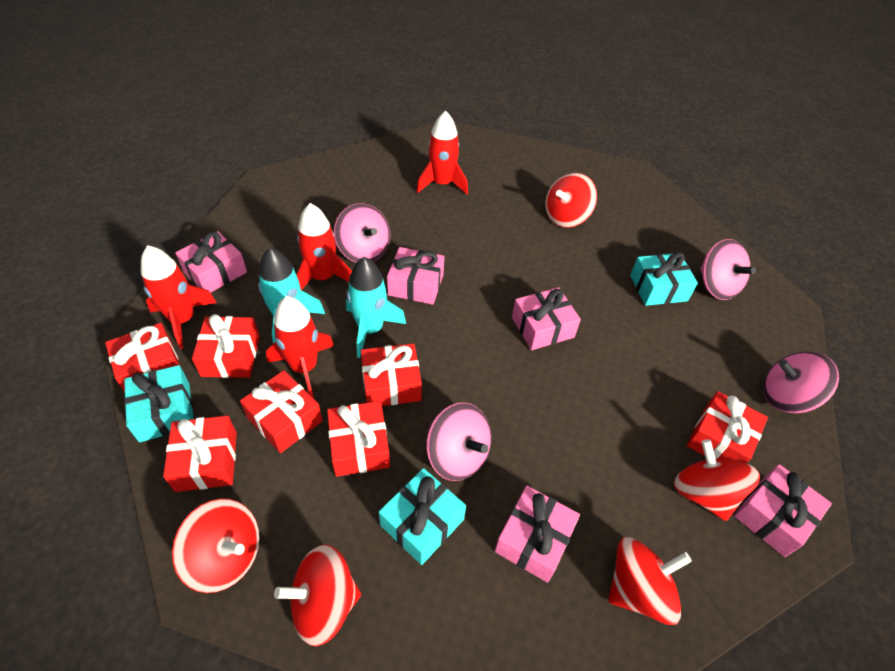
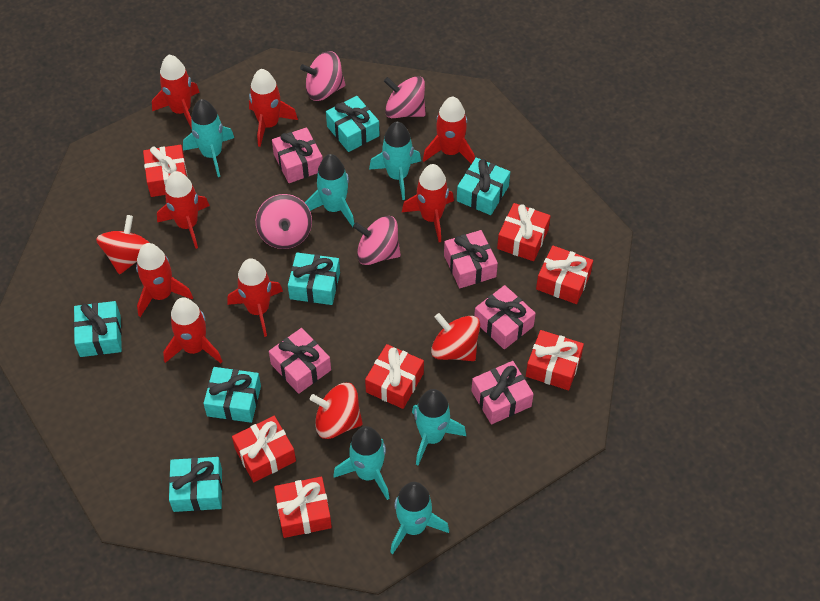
red rocket: [141,245,216,349] [266,296,334,398] [297,203,352,290] [416,111,468,194] = 4 -> [136,243,193,317] [152,55,200,129] [157,171,210,249] [163,297,223,363] [227,258,283,337] [249,69,298,147] [402,164,454,242] [423,96,475,164] = 8
red spinning top: [172,499,259,593] [274,544,361,646] [545,173,597,228] [608,537,692,625] [674,439,760,521] = 5 -> [96,215,149,274] [310,383,363,439] [431,313,480,361] = 3
turquoise gift: [124,365,194,442] [379,468,466,565] [630,252,698,306] = 3 -> [74,301,122,357] [169,457,222,512] [203,367,261,423] [288,252,340,305] [326,96,380,152] [457,158,510,215] = 6
turquoise rocket: [258,247,325,343] [346,257,406,358] = 2 -> [183,99,234,177] [305,154,354,227] [333,426,390,500] [369,121,421,200] [390,482,449,554] [412,389,466,465] = 6

